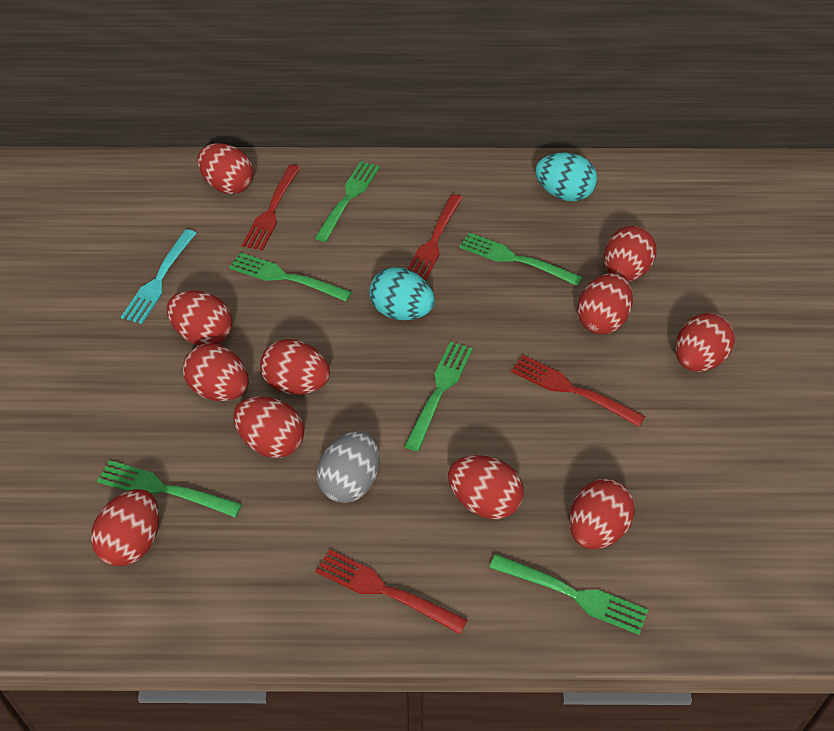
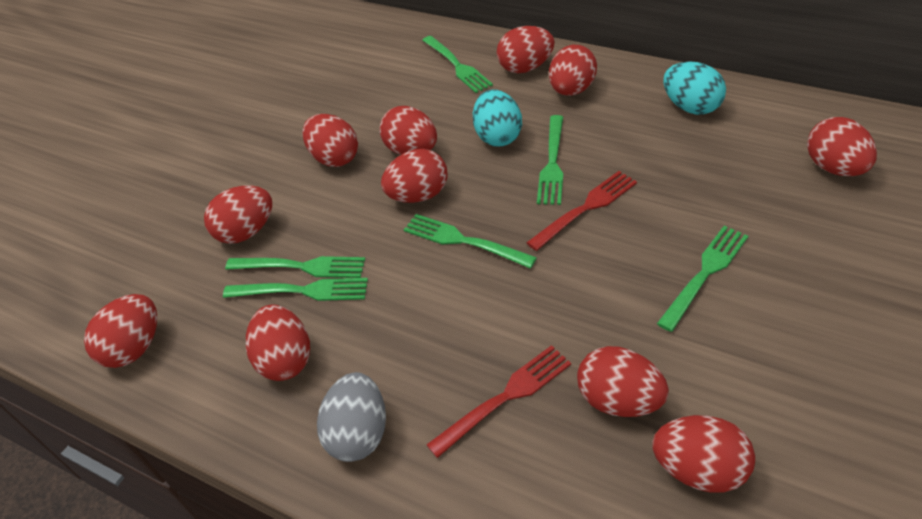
red fork: [242,165,300,251] [315,549,468,634] [408,194,463,281] [511,355,646,427] = 4 -> [426,345,571,458] [526,171,637,251] = 2
turquoise fork: [121,229,197,324] = 1 -> none = 0

